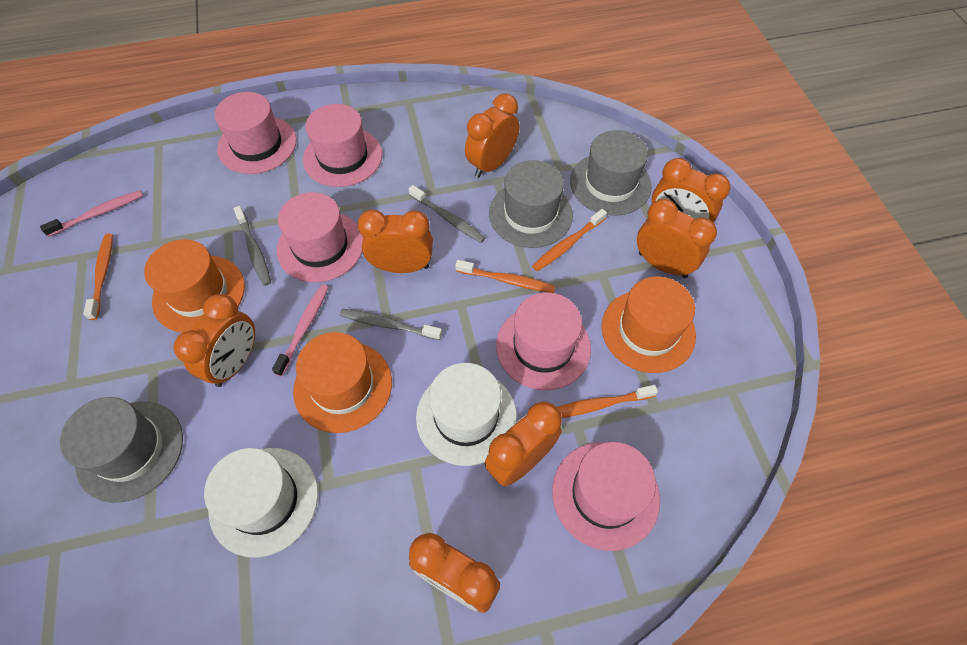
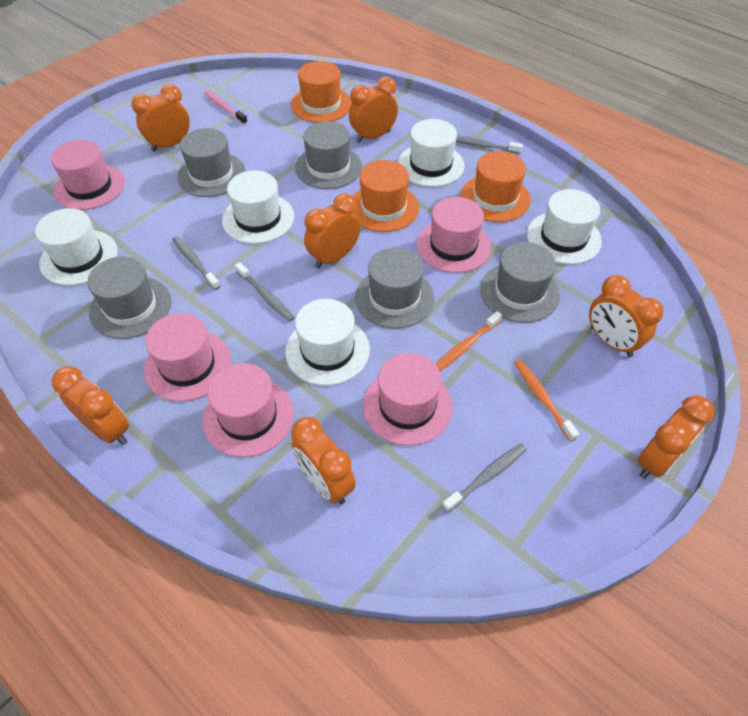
grey hat: [60,397,183,503] [489,160,573,248] [570,130,652,216] = 3 -> [87,256,171,339] [177,128,246,197] [295,121,362,189] [355,247,435,329] [480,242,560,323] = 5
grey toothbrush: [234,206,271,286] [340,309,442,340] [409,185,485,243] = 3 -> [172,236,220,290] [235,262,295,322] [442,443,527,512] [456,136,523,154] = 4
orange toothbrush: [83,234,113,320] [455,260,556,293] [532,209,607,271] [557,385,658,418] = 4 -> [435,311,502,371] [515,360,579,442] = 2
pink toothbrush: [40,190,143,237] [272,284,329,376] = 2 -> [204,90,248,125] = 1
white hat: [204,448,318,557] [416,363,517,466] = 2 -> [35,208,118,286] [222,170,294,244] [285,299,370,386] [398,119,465,187] [527,189,602,264] = 5

